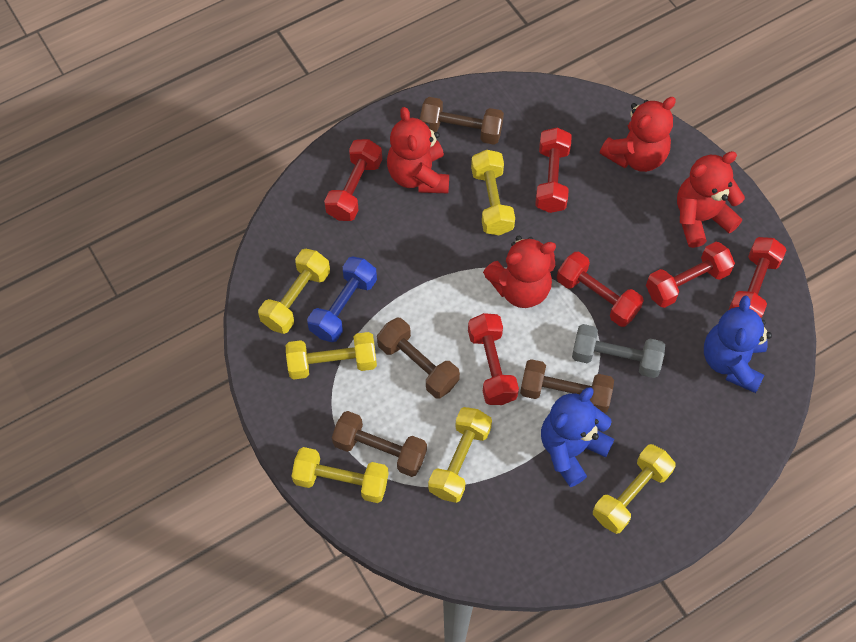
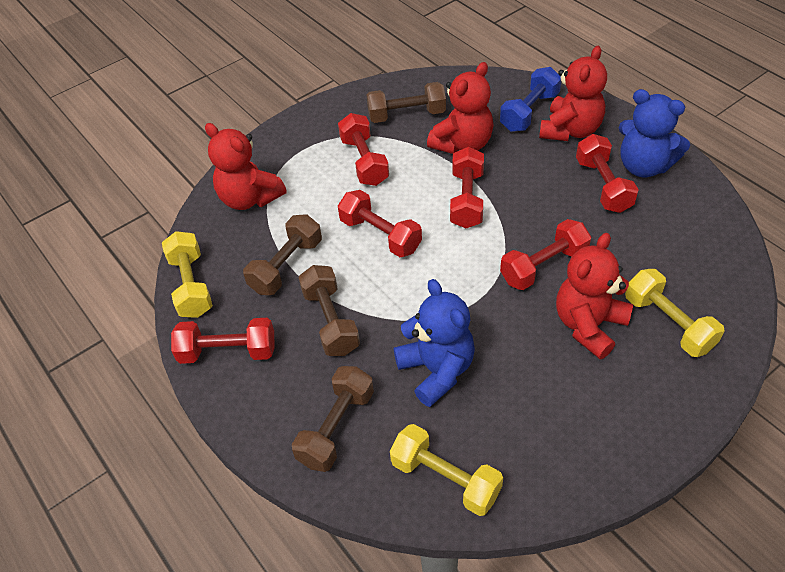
grey dumbbell: [572,324,665,378] = 1 -> none = 0
yellow dumbbell: [258,249,330,334] [286,332,377,379] [292,447,389,503] [428,407,492,503] [471,150,515,235] [593,444,675,534] = 6 -> [162,231,213,318] [390,424,503,516] [625,269,725,357] = 3

